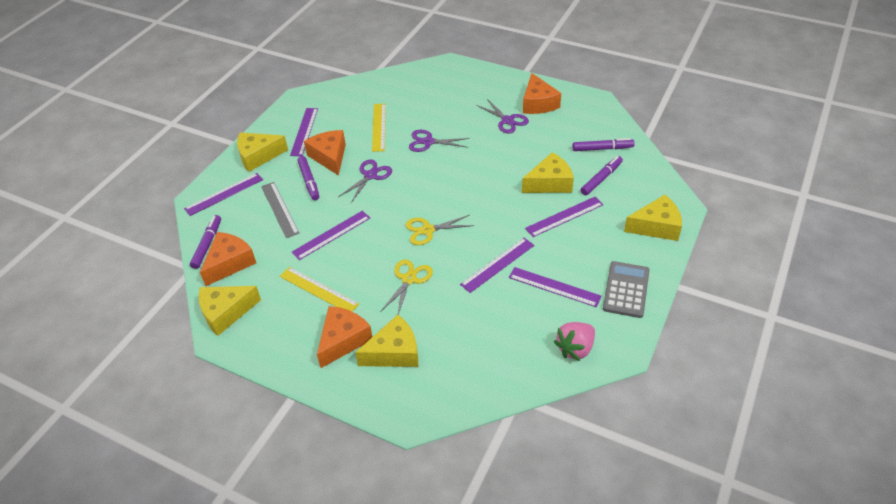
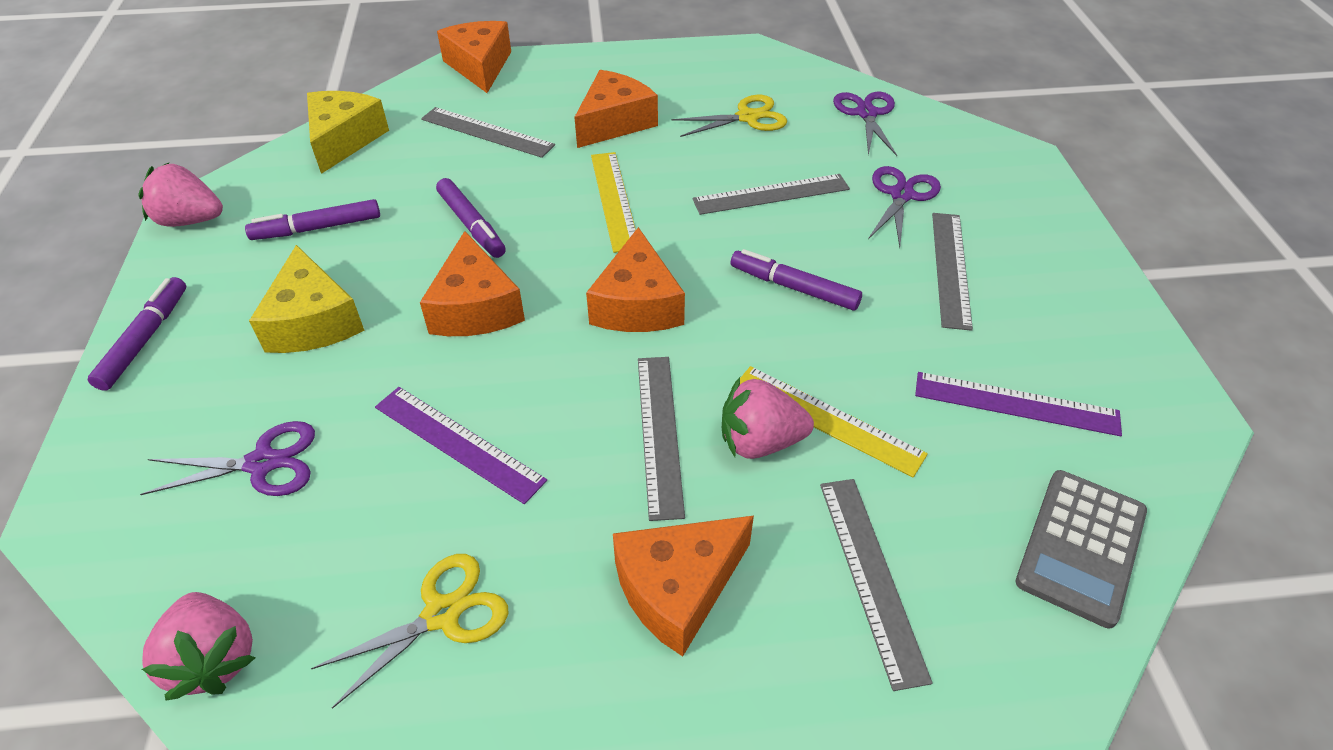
grey ruler: [261,182,299,238] = 1 -> [421,107,555,158] [638,357,685,521] [692,174,850,215] [820,479,932,691] [932,213,973,331] = 5
orange cheese: [200,232,256,286] [304,130,346,176] [317,306,372,368] [523,73,561,114] = 4 -> [420,231,525,336] [437,21,511,93] [574,70,658,148] [586,227,685,332] [613,516,754,657] = 5
pink strawberry: [554,322,595,361] = 1 -> [138,163,223,227] [142,592,255,701] [722,377,814,459] = 3
purple ruler: [184,173,263,216] [290,108,318,156] [292,211,370,260] [460,238,534,293] [509,267,602,307] [525,197,603,237] = 6 -> [375,387,547,504] [915,372,1122,436] = 2
yellow cheese: [198,286,261,336] [237,133,288,172] [355,315,418,367] [522,152,574,193] [624,195,682,241] = 5 -> [249,245,365,353] [307,91,389,174] = 2

